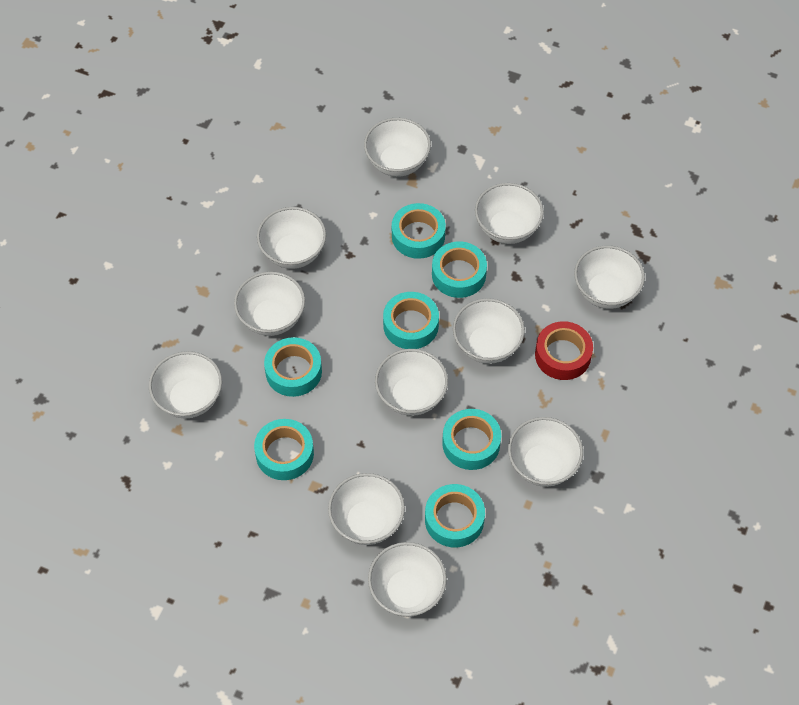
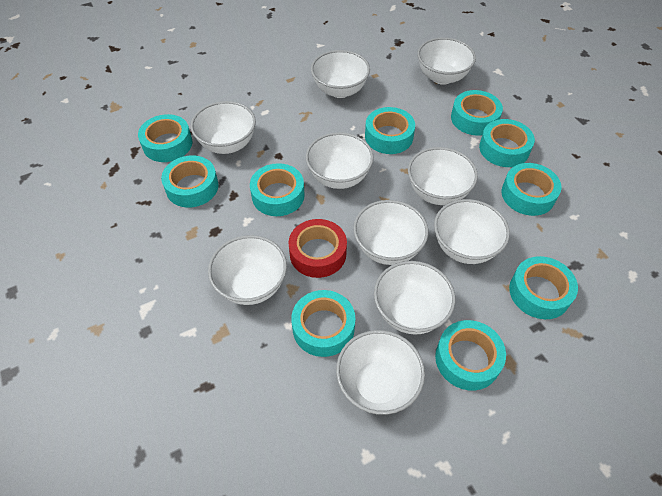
turquoise tape: [254,419,314,480] [264,337,322,397] [383,292,439,349] [392,203,446,259] [425,484,485,547] [432,241,487,298] [442,409,501,470] = 7 -> [138,114,192,162] [161,155,219,208] [250,163,305,216] [291,290,355,357] [365,107,415,154] [435,320,506,390] [451,90,503,136] [479,119,535,167] [502,163,562,216] [509,256,578,319] = 10
white bowl: [149,351,222,418] [234,272,305,336] [257,207,326,269] [328,473,405,545] [364,118,431,177] [368,542,447,617] [375,349,448,416] [453,298,525,364] [475,183,544,244] [508,417,583,487] [574,246,645,309] = 11 -> [191,101,256,154] [208,235,287,305] [306,132,374,189] [311,50,370,98] [336,330,425,415] [353,200,428,265] [374,261,455,335] [408,147,478,205] [417,37,476,85] [434,199,510,264] = 10

